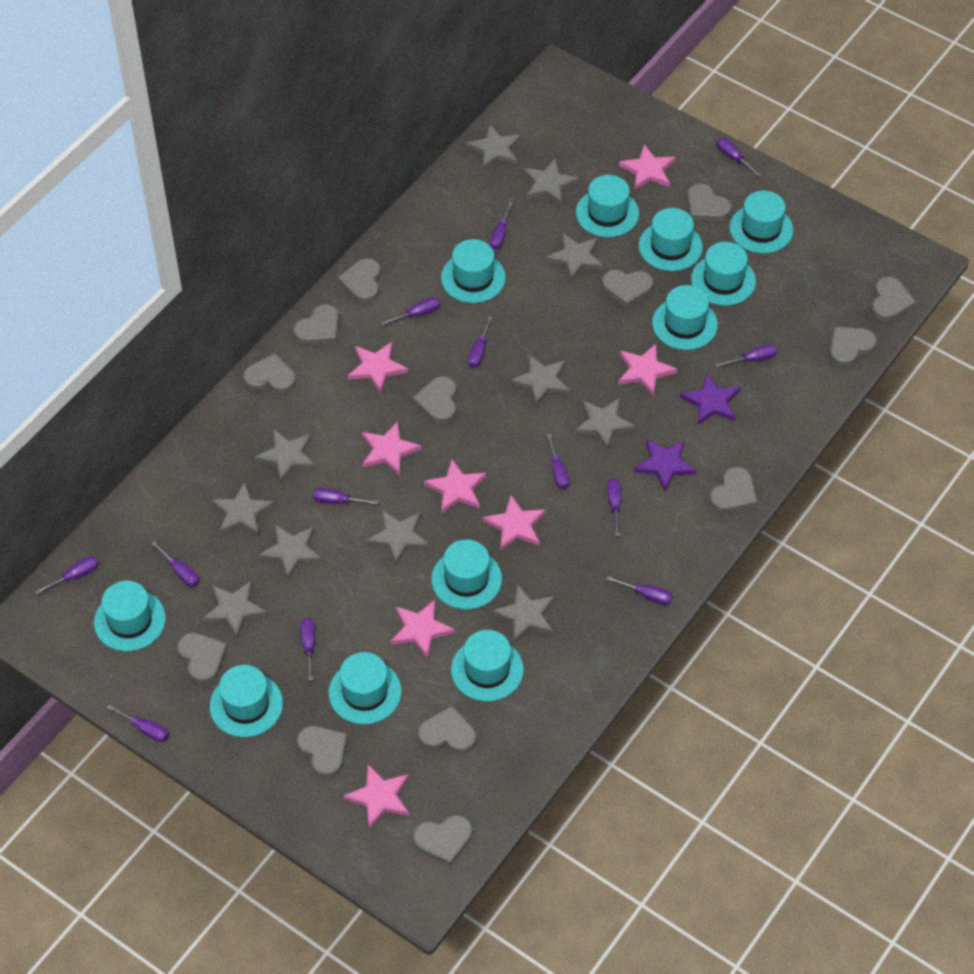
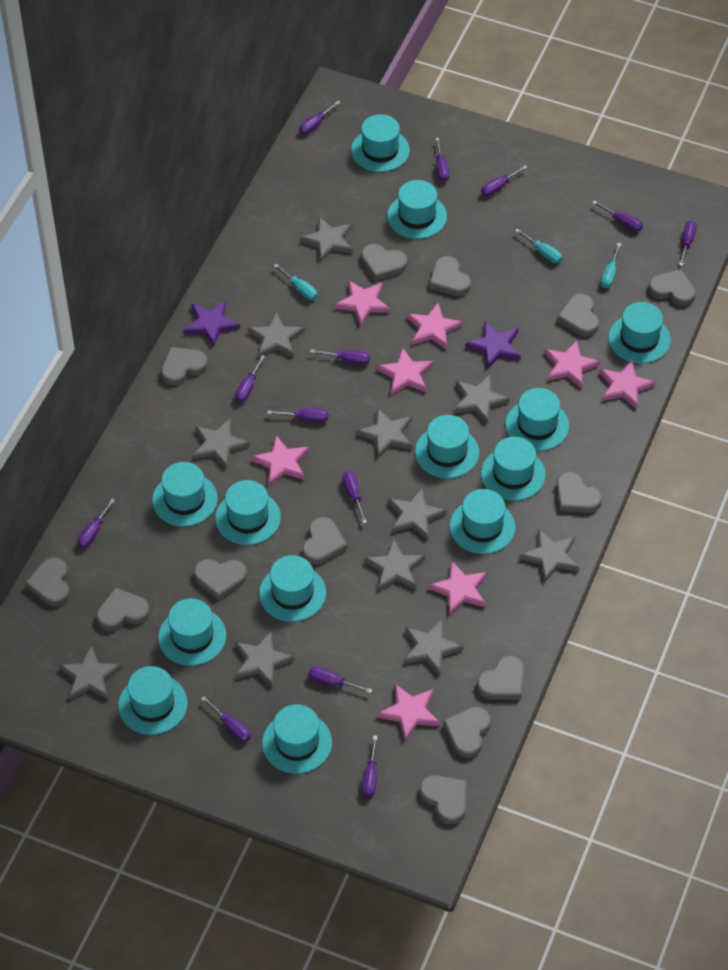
turquoise hat: [94,581,166,651] [210,665,283,737] [329,652,402,724] [431,539,502,610] [441,239,506,303] [451,630,524,702] [576,175,639,237] [639,208,703,271] [652,285,718,350] [691,242,756,306] [730,191,793,254] = 11 -> [118,666,188,735] [152,462,218,526] [158,599,226,666] [215,480,281,545] [259,555,326,622] [262,704,332,774] [351,114,410,172] [387,180,447,239] [415,415,479,478] [450,489,515,554] [481,437,546,501] [505,388,569,451] [608,302,671,363] = 13
turquoise screwdriver: none = 0 -> [274,264,317,300] [515,229,562,263] [601,243,621,288] = 3

